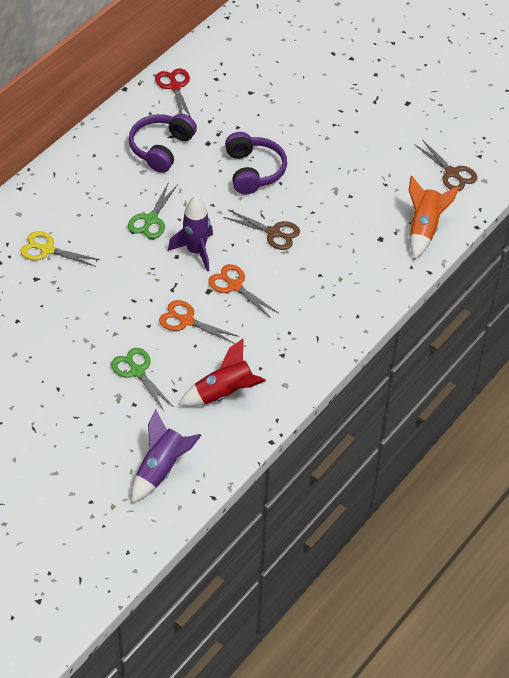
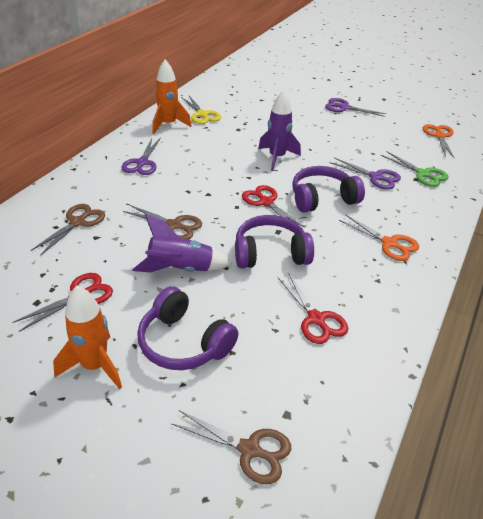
brown scissors: [223,210,300,250] [415,141,477,191] = 2 -> [31,204,105,256] [123,205,202,240] [172,410,291,484] = 3
green scissors: [111,348,174,411] [128,182,178,239] = 2 -> [381,151,449,187] = 1
orange rocket: [409,176,459,259] = 1 -> [53,286,122,389] [152,59,192,134] = 2
purple headphones: [129,114,197,173] [225,132,287,194] = 2 -> [137,286,238,370] [235,215,314,268] [293,166,365,213] = 3
purple scissors: none = 0 -> [121,138,161,175] [325,98,386,117] [330,158,401,190] = 3
red rocket: [179,339,266,407] = 1 -> none = 0
red scissors: [155,68,191,117] = 1 -> [12,273,113,332] [242,185,305,228] [278,273,348,344] = 3

